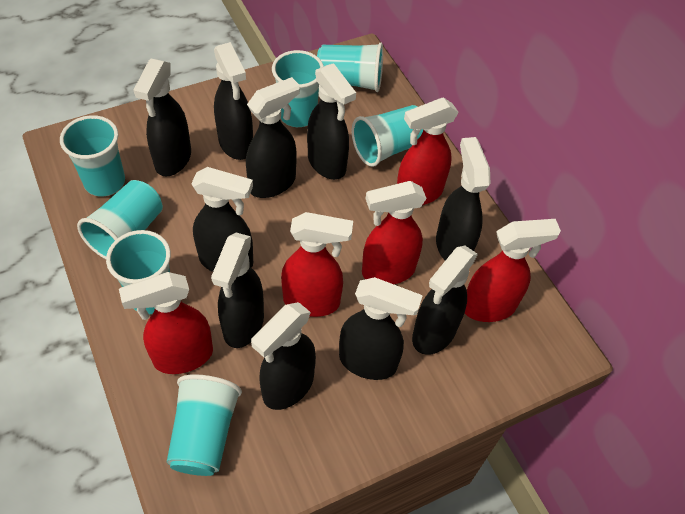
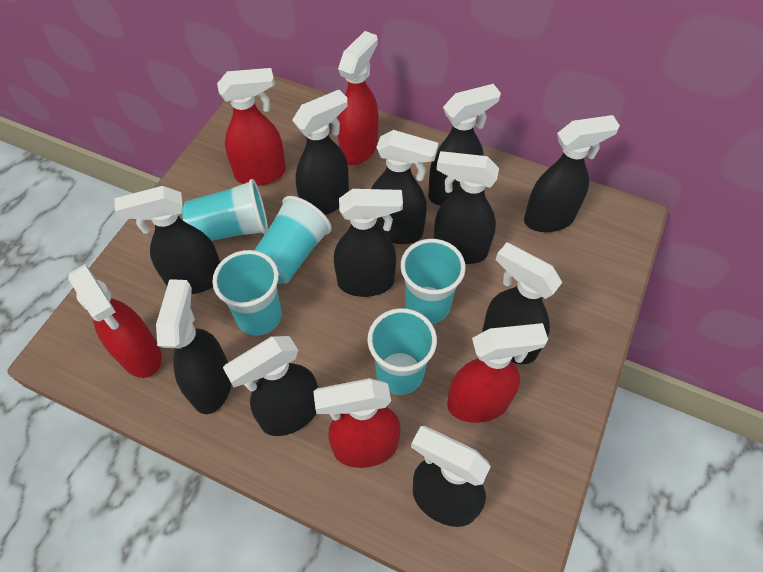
black spray bottle: [134,59,191,177] [191,167,253,272] [211,233,264,348] [214,42,253,160] [246,77,300,198] [251,302,316,410] [307,63,356,180] [339,277,423,380] [412,246,478,355] [436,137,491,261] = 10 -> [114,186,220,294] [156,279,231,414] [223,336,318,436] [292,90,349,215] [334,189,403,297] [371,130,438,244] [411,426,491,527] [428,84,501,206] [434,151,499,264] [482,242,562,364] [524,115,620,232] = 11
turquoise cup: [60,115,125,196] [77,180,163,259] [106,230,171,314] [167,374,242,476] [272,50,324,127] [317,43,383,92] [352,105,424,167] = 7 -> [182,179,268,241] [212,250,282,336] [254,196,332,284] [367,308,437,395] [400,239,466,324] = 5

